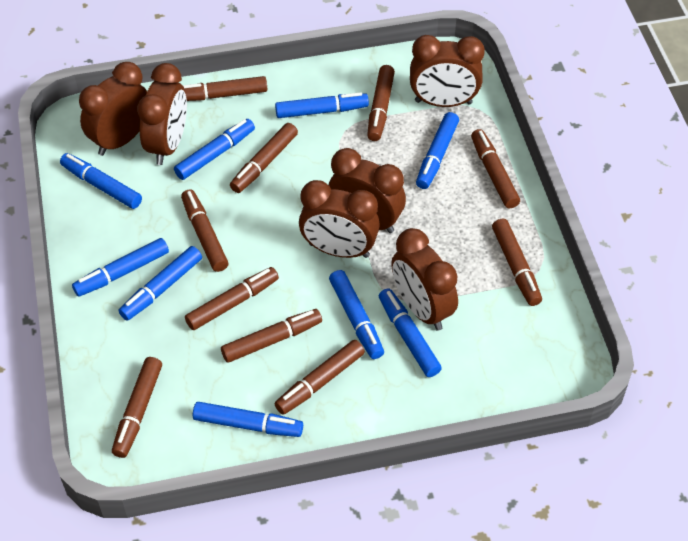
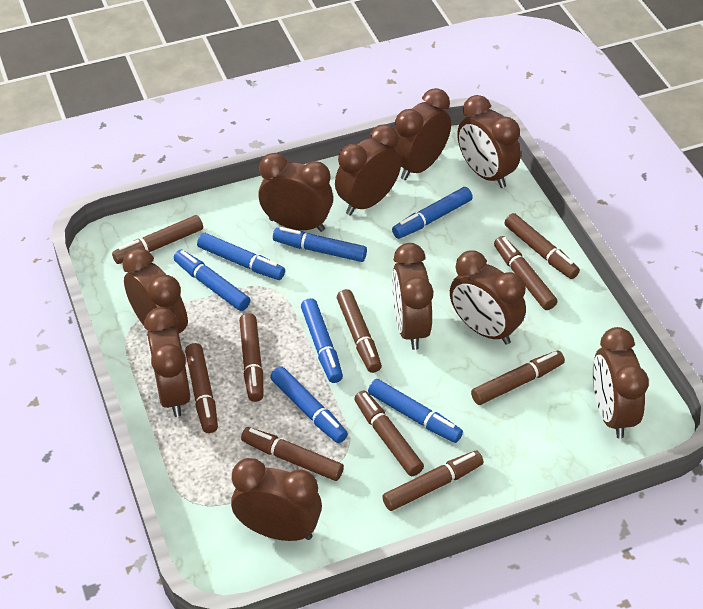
blue marker: [60,153,142,209] [72,238,169,297] [118,246,202,321] [174,119,255,180] [193,402,303,437] [275,92,369,118] [329,270,384,359] [379,288,442,377] [416,112,459,189] = 9 -> [174,250,250,311] [197,233,285,280] [270,366,348,443] [273,227,367,262] [301,298,343,383] [368,379,463,443] [392,187,473,239] = 7
brown clock: [79,62,147,156] [137,63,187,165] [299,180,380,258] [329,148,406,233] [391,228,458,331] [410,35,485,107] = 6 -> [122,248,188,333] [144,307,190,417] [231,458,322,541] [258,153,333,232] [335,124,401,215] [392,243,433,350] [394,88,451,180] [450,250,526,345] [457,95,521,188] [593,327,649,439] = 10

